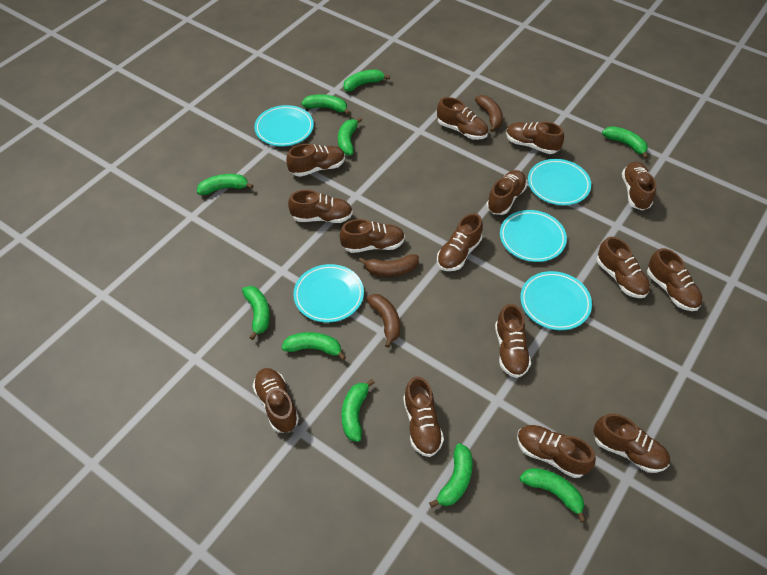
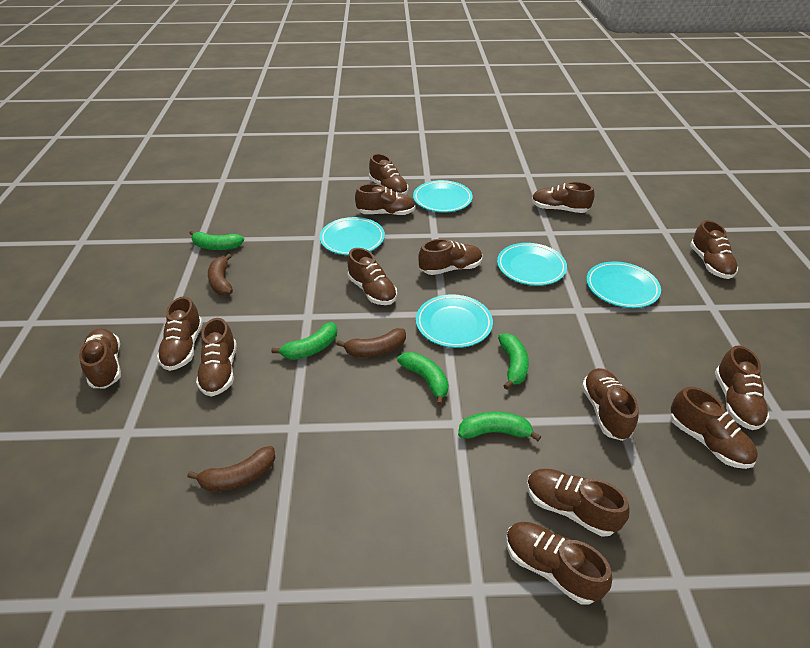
brown shoe: [253,368,299,433] [286,144,345,177] [288,190,353,223] [340,219,405,253] [403,376,444,457] [437,97,488,140] [437,213,483,271] [486,170,527,215] [495,304,531,378] [506,121,564,154] [517,425,596,478] [593,414,670,473] [597,237,650,298] [622,162,656,210] [647,248,702,311] = 15 -> [79,328,121,388] [157,296,203,371] [196,318,237,397] [348,248,397,305] [355,184,415,216] [369,154,408,195] [418,239,482,275] [506,522,612,605] [527,469,630,537] [532,182,595,213] [582,368,639,441] [670,387,758,469] [690,220,738,279] [715,345,769,430] = 14
green banana: [197,174,254,195] [242,286,270,340] [282,332,346,360] [301,94,350,115] [338,117,362,156] [342,379,375,442] [343,70,390,91] [429,443,473,508] [520,468,586,523] [602,126,648,159] = 10 -> [190,231,244,250] [271,322,337,360] [397,352,449,406] [458,412,541,441] [498,333,529,389] = 5

